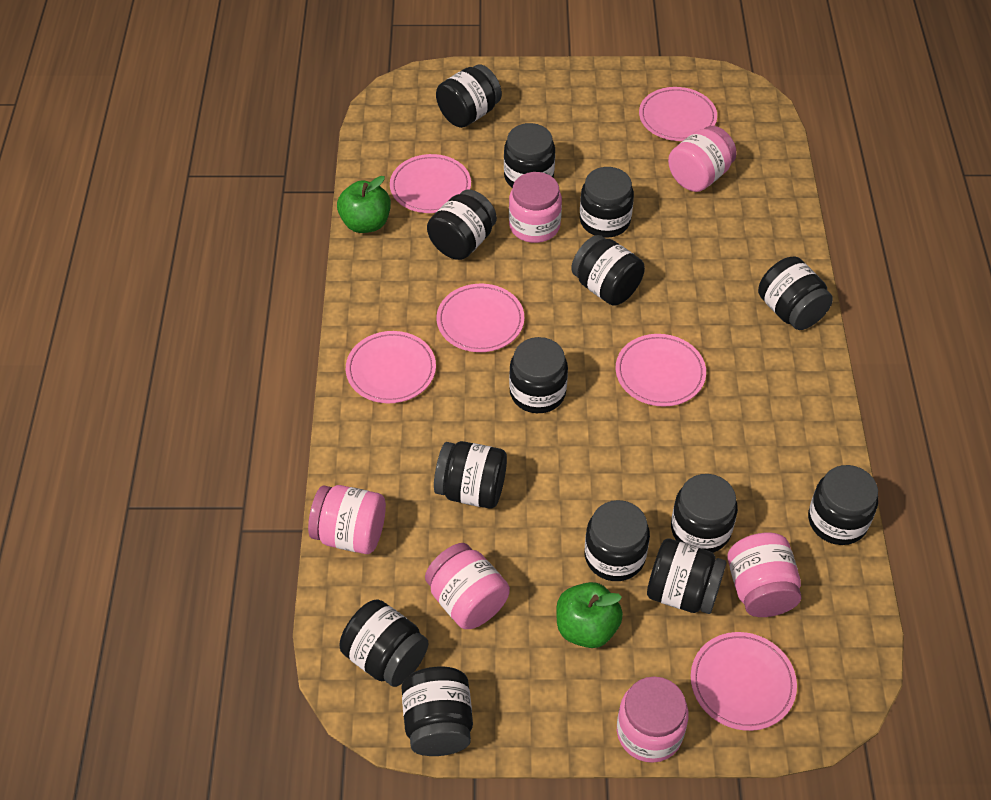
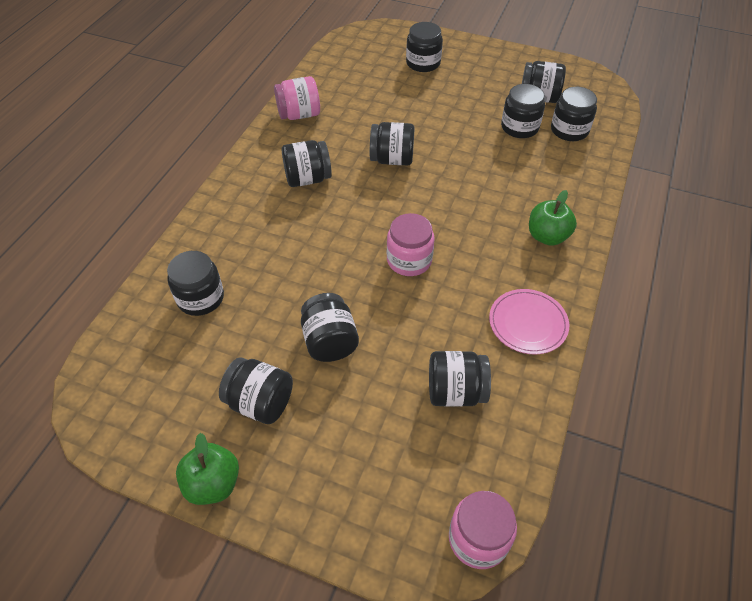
black jar: [340,599,428,687] [401,667,473,756] [427,190,497,260] [434,441,507,509] [436,64,502,128] [504,123,555,188] [509,337,568,413] [571,235,645,306] [580,167,634,238] [585,500,650,581] [647,538,727,614] [671,474,738,553] [758,256,833,330] [808,465,878,545] = 14 -> [167,251,224,316] [219,357,293,424] [282,140,332,187] [301,293,359,362] [370,122,415,165] [406,22,443,72] [429,351,491,407] [501,84,545,138] [522,61,566,103] [551,87,597,141] = 10
pink jar: [308,485,386,554] [425,543,510,629] [509,172,562,243] [617,676,689,763] [668,126,737,192] [727,532,802,617] = 6 -> [274,76,320,120] [387,213,434,276] [449,491,517,569] = 3
pink plate: [346,331,436,403] [390,154,471,213] [437,284,524,352] [616,334,706,407] [639,87,717,141] [691,632,797,731] = 6 -> [489,289,569,354] = 1

